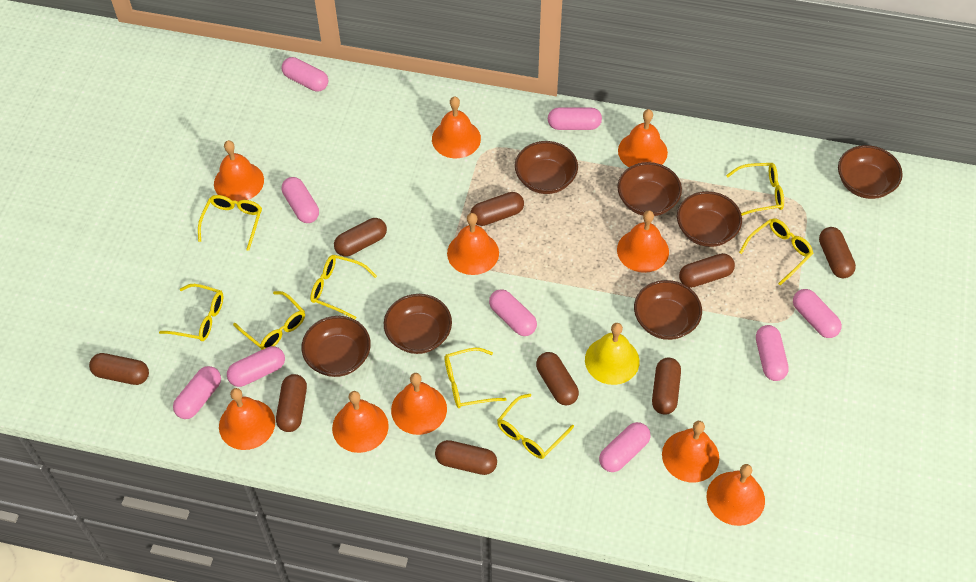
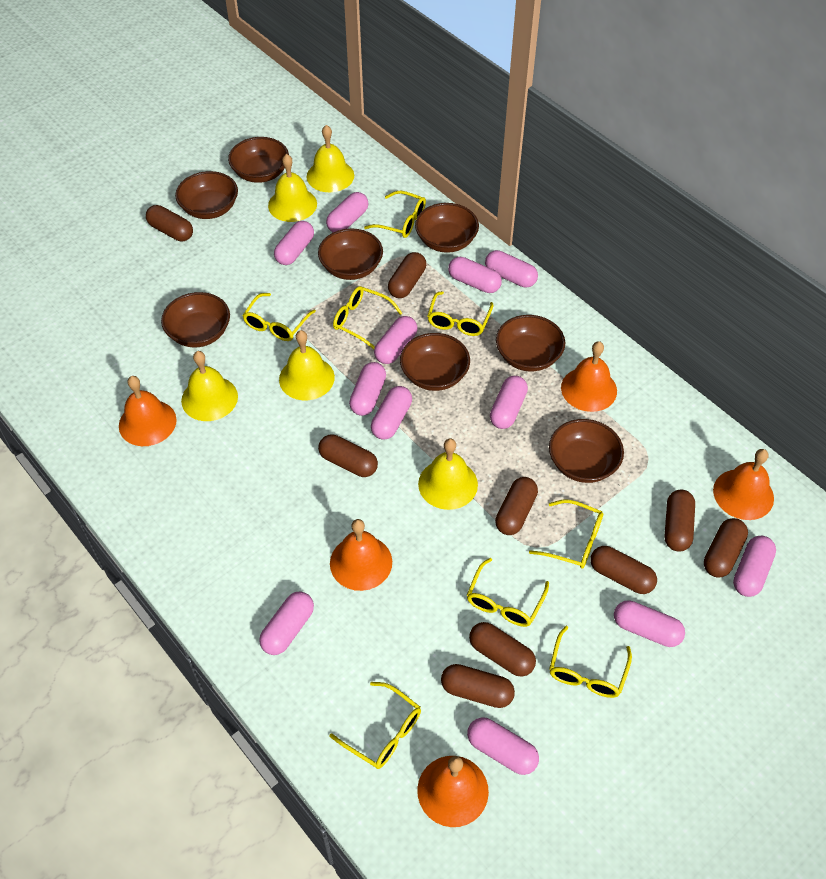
brown bowl: [302,316,371,377] [384,294,452,354] [515,141,578,194] [617,162,682,216] [634,280,702,340] [677,191,742,247] [838,145,903,199] = 7 -> [161,292,230,347] [175,171,238,219] [228,137,289,183] [318,228,383,280] [400,333,470,391] [415,203,479,253] [496,315,565,372] [549,419,624,483] = 8
orange bell: [214,140,264,202] [219,388,275,450] [332,391,389,453] [391,373,447,435] [432,96,481,158] [447,213,499,275] [617,210,669,273] [618,109,668,167] [662,421,719,483] [707,464,765,526] = 10 -> [119,376,177,446] [330,519,392,591] [417,756,489,827] [561,341,617,412] [713,449,774,520] = 5
pink capsule: [173,366,221,419] [227,346,285,387] [281,57,328,91] [282,177,319,223] [489,289,537,336] [548,107,602,130] [599,422,650,472] [756,325,789,381] [793,289,842,338] = 9 -> [259,592,314,655] [274,221,314,265] [326,192,369,232] [349,362,386,416] [371,386,412,440] [374,316,418,364] [448,257,502,293] [467,717,539,775] [485,250,538,288] [490,376,528,429] [614,600,685,647] [733,536,776,597] = 12
yellow bell: [585,323,640,385] = 1 -> [181,351,238,421] [268,154,317,222] [279,330,335,400] [307,125,354,192] [418,439,478,510] = 5

